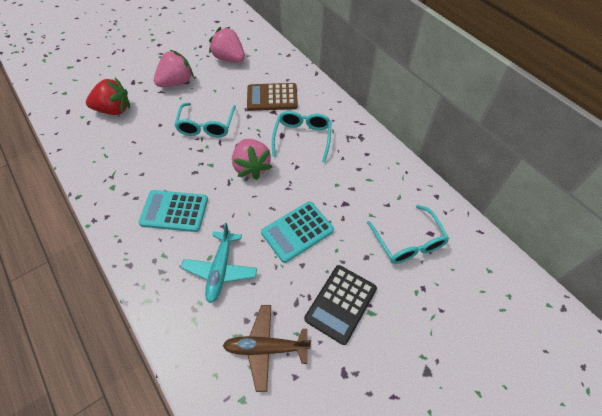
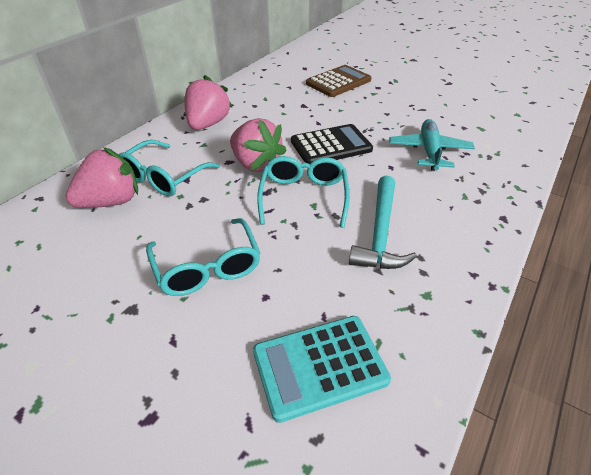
brown plane: [223,305,311,392] = 1 -> none = 0
red strawberry: [86,77,130,115] = 1 -> none = 0
turquoise calculator: [138,190,208,232] [261,201,334,263] = 2 -> [253,316,391,423] = 1
turquoise hammer: none = 0 -> [349,176,417,269] = 1

